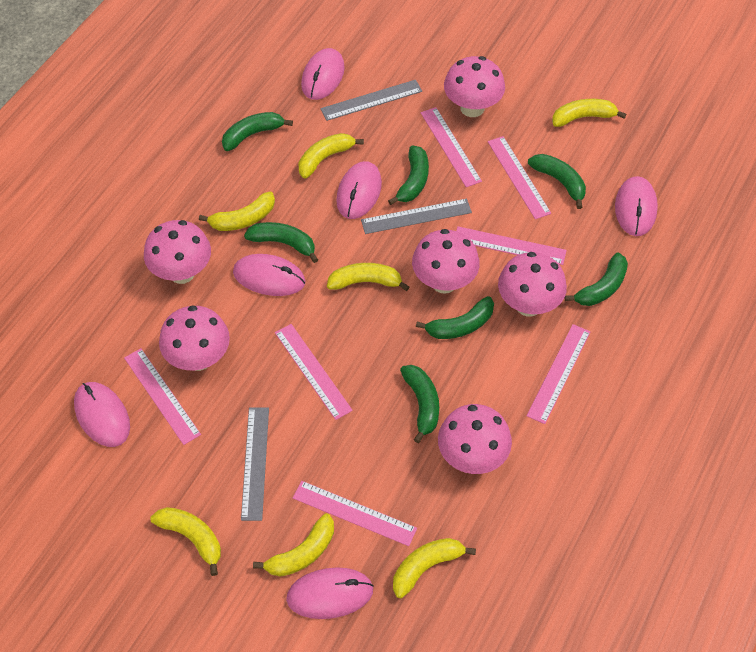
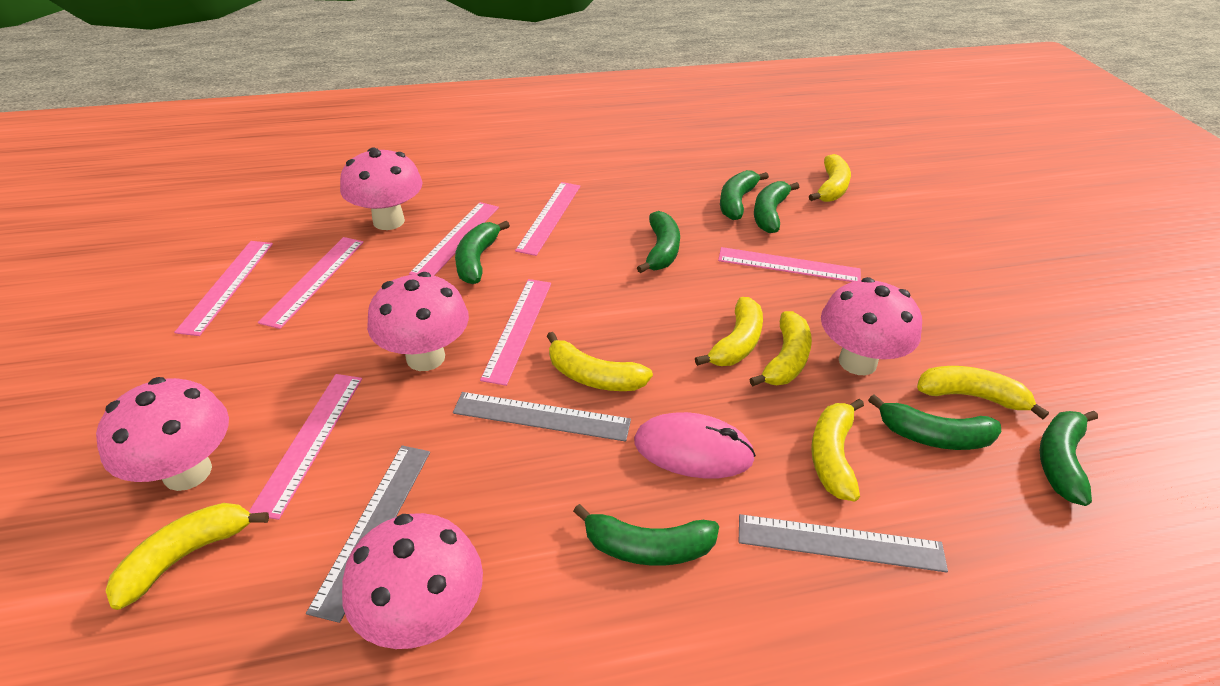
pink mouse: [74,382,130,447] [233,254,306,296] [286,567,374,619] [301,48,345,100] [336,161,382,219] [615,176,658,236] = 6 -> [634,412,756,478] = 1
pink mushroom: [144,220,211,284] [159,306,230,371] [412,229,480,294] [438,404,512,474] [444,56,505,117] [498,252,567,317] = 6 -> [96,377,229,491] [340,148,422,230] [342,513,483,649] [367,272,469,371] [821,277,922,375] = 5

